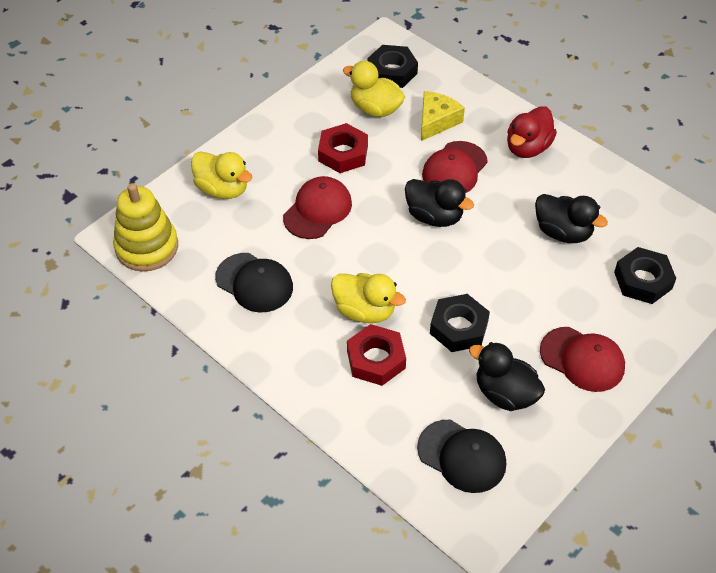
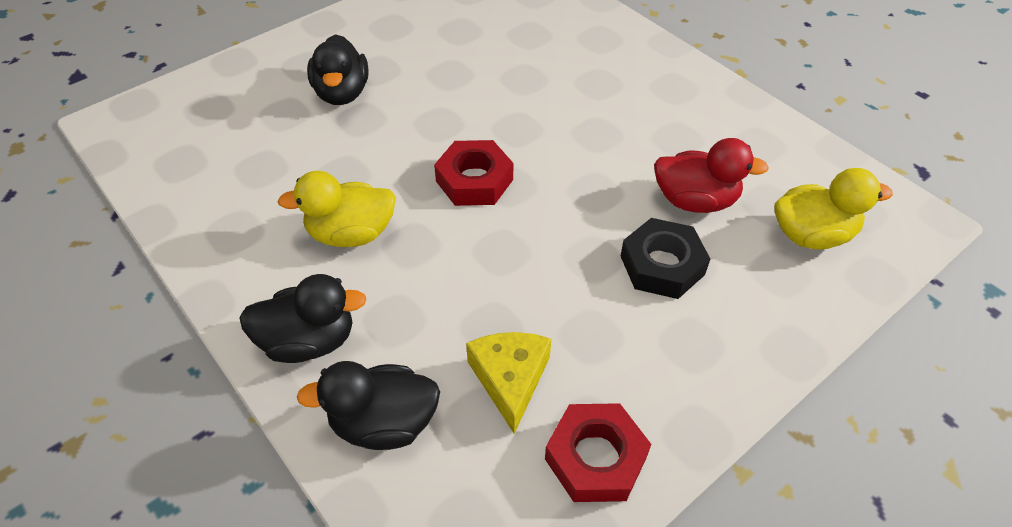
black cap: [215,253,293,312] [417,420,506,493] = 2 -> none = 0
black nut: [367,45,418,88] [430,294,490,352] [614,247,677,304] = 3 -> [621,218,710,299] = 1
red cap: [283,176,352,239] [422,141,488,193] [540,327,625,392] = 3 -> none = 0
yellow duck: [191,151,252,199] [331,273,406,323] [343,61,405,117] = 3 -> [278,171,396,247] [774,168,893,250] = 2
yellow stacking toy: [113,183,178,272] = 1 -> none = 0

